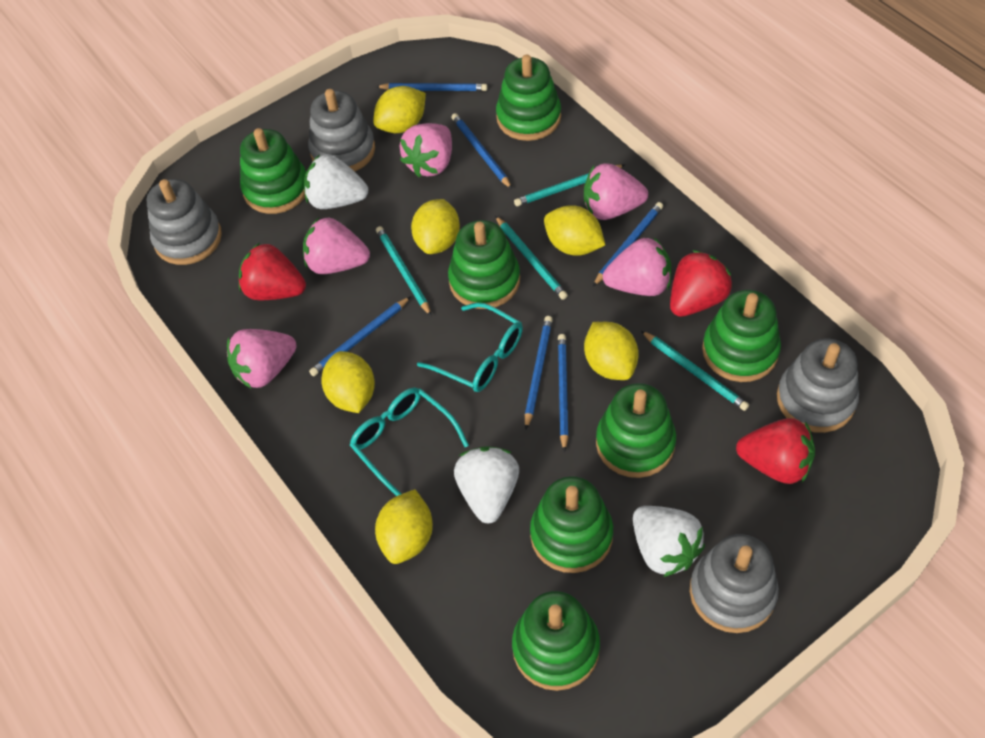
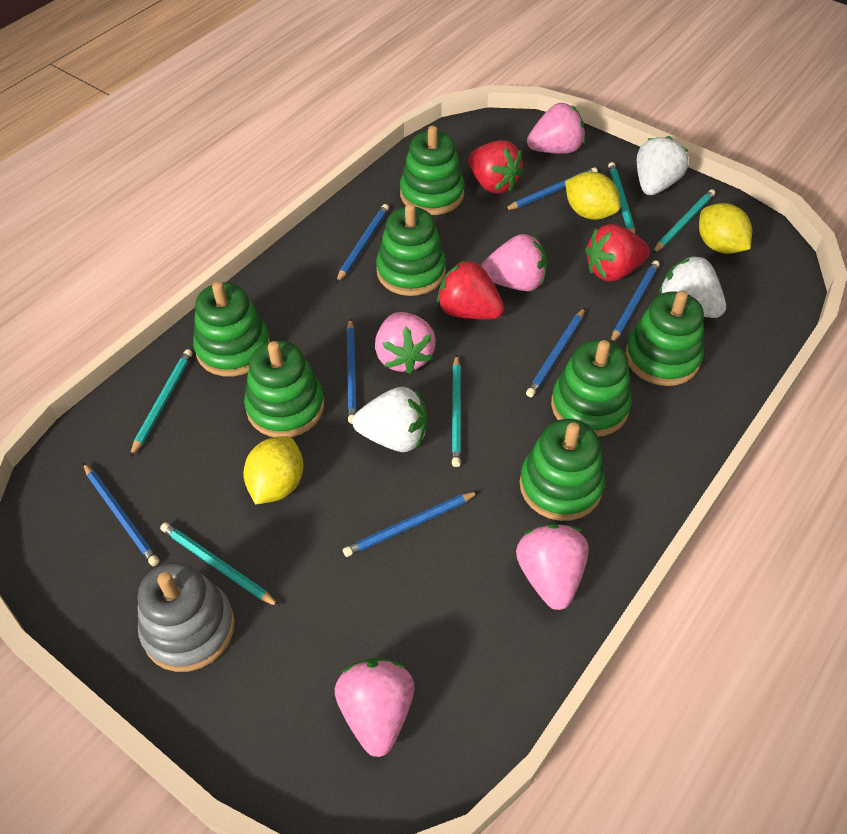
blue pencil: [309,296,411,376] [376,83,488,91] [452,113,512,189] [525,316,553,429] [558,334,568,452] [593,202,663,286] = 6 -> [83,463,159,566] [336,204,389,283] [343,491,479,557] [346,319,357,424] [504,167,598,210] [526,308,585,397] [611,260,660,343] = 7
grey stacking toy: [147,179,222,265] [308,89,375,172] [690,534,779,633] [777,338,859,433] = 4 -> [137,562,235,672] = 1
turquoise glasses: [350,387,469,496] [417,302,523,392] = 2 -> none = 0
turquoise pencil: [376,226,431,316] [495,216,568,300] [514,164,625,206] [641,331,749,411] = 4 -> [130,349,193,457] [160,522,280,607] [451,354,461,467] [608,162,635,234] [653,189,715,253] = 5
yellow lemon: [321,351,375,413] [373,86,426,133] [375,489,433,564] [411,199,460,254] [544,205,605,256] [584,322,639,380] = 6 -> [244,436,303,505] [565,172,620,220] [699,203,752,254] = 3

